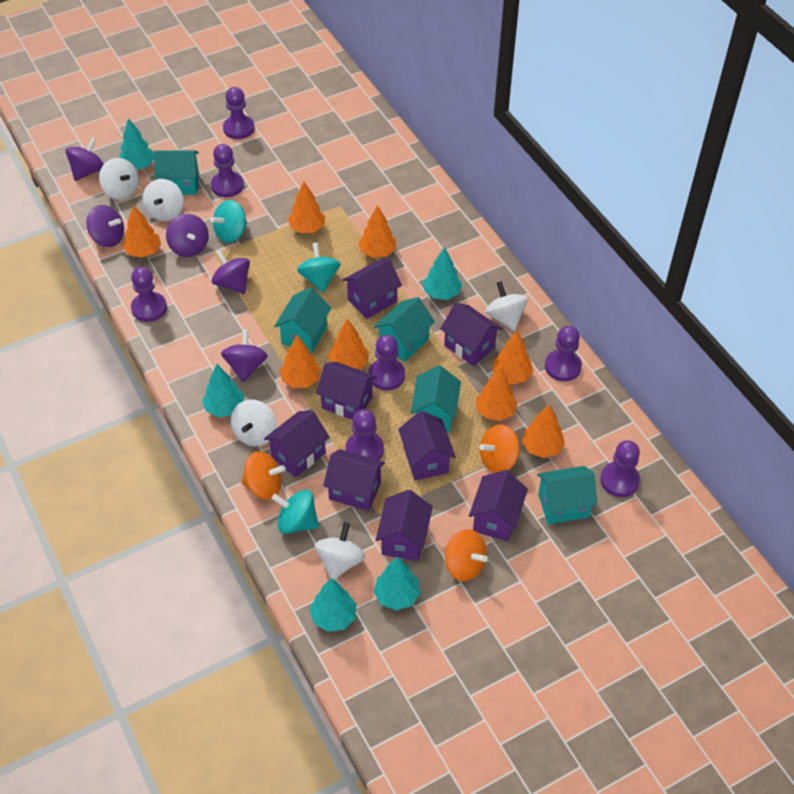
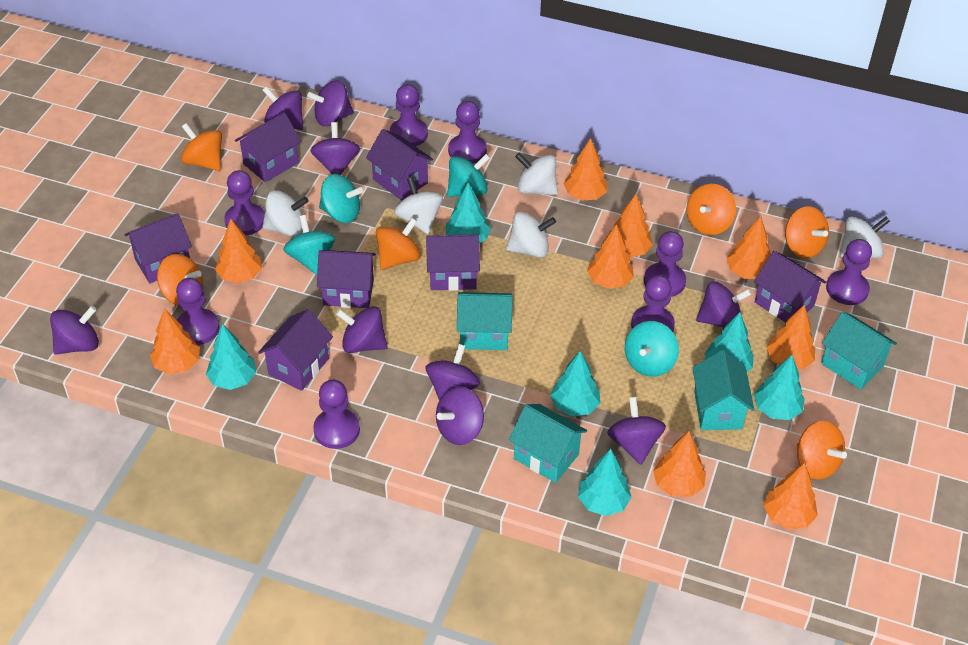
orange spinning top: [242,451,285,500] [445,529,488,581] [480,424,520,473] = 3 -> [157,254,203,306] [181,123,222,171] [376,218,421,270] [687,184,736,235] [785,206,829,258] [797,421,847,480] = 6
orange tree: [123,205,161,258] [280,335,321,388] [288,182,325,233] [328,319,369,370] [359,205,396,258] [476,367,518,421] [492,331,533,384] [522,404,565,458] = 8 -> [150,308,200,374] [215,219,262,283] [564,138,608,201] [587,224,634,289] [609,194,653,257] [653,431,706,497] [726,216,771,279] [763,463,818,530] [766,305,815,369] = 9
purple house: [264,410,330,478] [316,362,377,420] [323,449,385,511] [343,258,402,319] [376,490,433,561] [398,411,456,480] [440,303,502,366] [469,470,528,541] = 8 -> [125,213,192,283] [235,112,301,182] [258,309,333,391] [317,250,376,308] [366,129,433,200] [426,234,480,291] [754,251,826,322] = 7
purple pawn: [131,267,167,322] [211,144,244,197] [223,87,255,139] [346,409,384,460] [369,335,405,390] [545,326,582,381] [600,440,640,497] = 7 -> [176,278,220,345] [224,170,265,235] [313,379,360,449] [390,84,428,146] [448,101,487,164] [631,275,675,332] [644,231,686,297] [826,239,872,305] = 8
purple spinning top: [66,137,104,181] [86,205,124,247] [166,214,209,257] [211,249,250,294] [221,329,268,382] = 5 -> [50,306,99,355] [262,86,303,130] [307,80,353,126] [310,122,360,175] [336,306,388,353] [425,344,480,400] [436,387,484,445] [607,397,666,465] [696,281,752,328] = 9
turquoise house: [154,150,199,195] [274,287,332,354] [374,297,435,362] [411,365,461,433] [537,466,598,524] = 5 -> [457,292,513,350] [509,404,587,483] [693,350,754,430] [821,312,897,389] = 4
turquoise spinning top: [210,200,247,243] [272,490,319,534] [297,242,340,293] = 3 -> [283,215,335,275] [319,174,363,223] [447,154,490,197] [625,321,679,377] = 4
turquoise tree: [120,118,154,170] [202,364,244,417] [310,578,356,632] [374,556,420,610] [423,247,462,300] = 5 -> [206,324,256,390] [446,183,491,243] [550,351,600,417] [578,449,631,516] [704,312,754,372] [754,355,805,420] = 6

